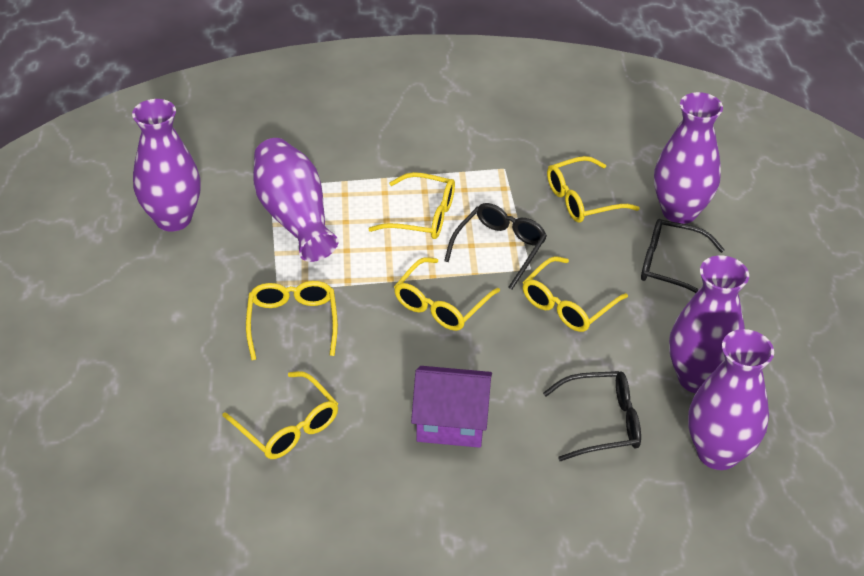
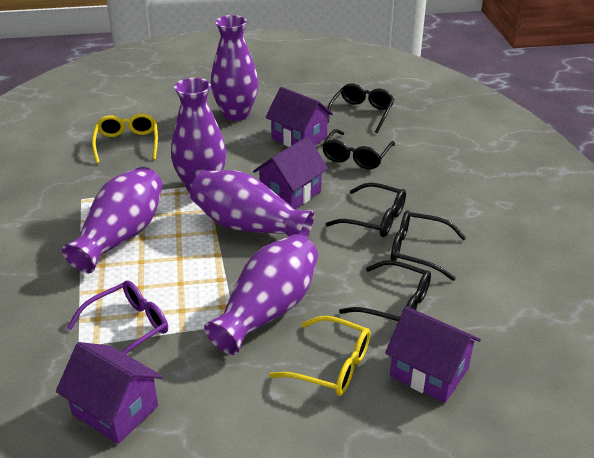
black glasses: [444,203,547,290] [543,371,641,461] [641,219,725,293] = 3 -> [322,129,395,169] [326,183,406,237] [327,83,394,133] [339,260,431,321] [391,210,466,281] = 5
purple glasses: none = 0 -> [67,280,168,354] = 1
purple house: [411,366,492,448] = 1 -> [56,342,163,444] [253,137,328,209] [265,87,333,147] [385,306,481,403] = 4
yellow glasses: [222,371,338,459] [246,281,338,360] [369,172,455,239] [394,257,500,331] [523,256,628,332] [547,156,640,222] = 6 -> [92,113,158,164] [269,316,370,396] = 2

